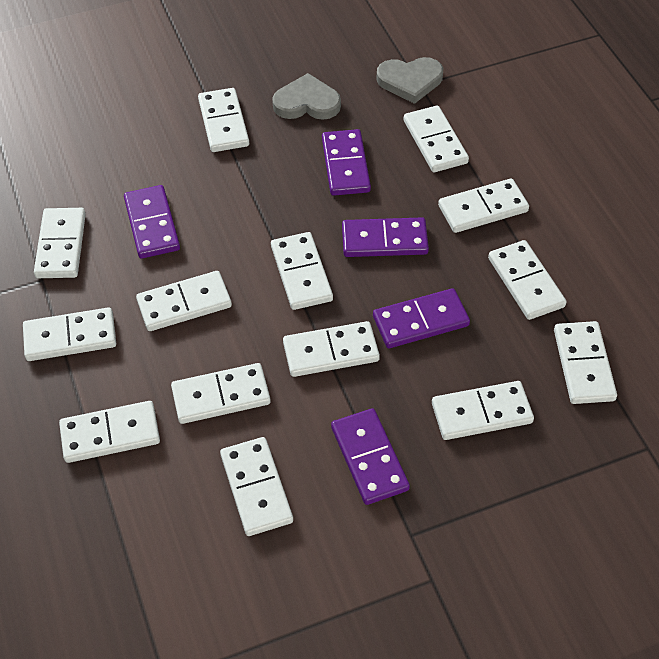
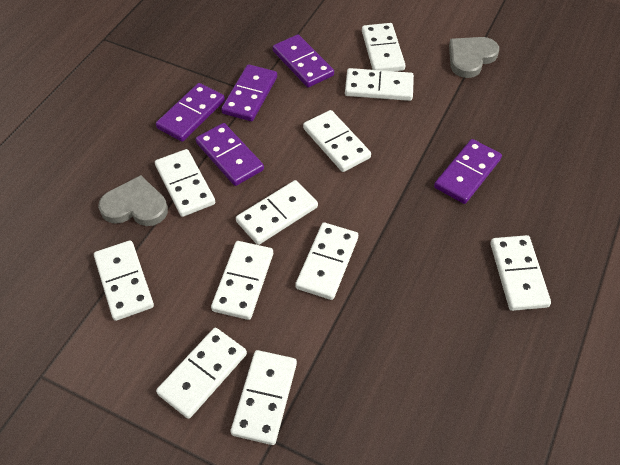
white domino: [23,307,116,361] [34,208,86,278] [59,401,160,463] [136,271,232,331] [171,363,271,424] [198,88,249,152] [220,437,293,536] [271,232,333,310] [283,321,380,377] [404,106,469,172] [432,381,534,440] [438,178,529,233] [488,240,566,320] [554,321,617,404] = 14 -> [94,241,154,321] [155,149,215,217] [156,328,247,419] [211,241,273,320] [231,350,297,445] [236,180,318,245] [295,223,358,300] [303,110,371,172] [345,68,414,101] [362,23,405,71] [490,235,551,311] = 11

